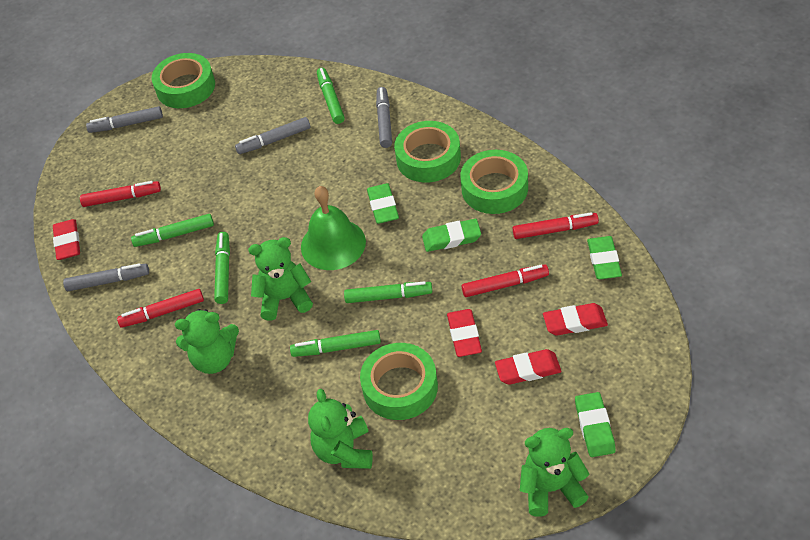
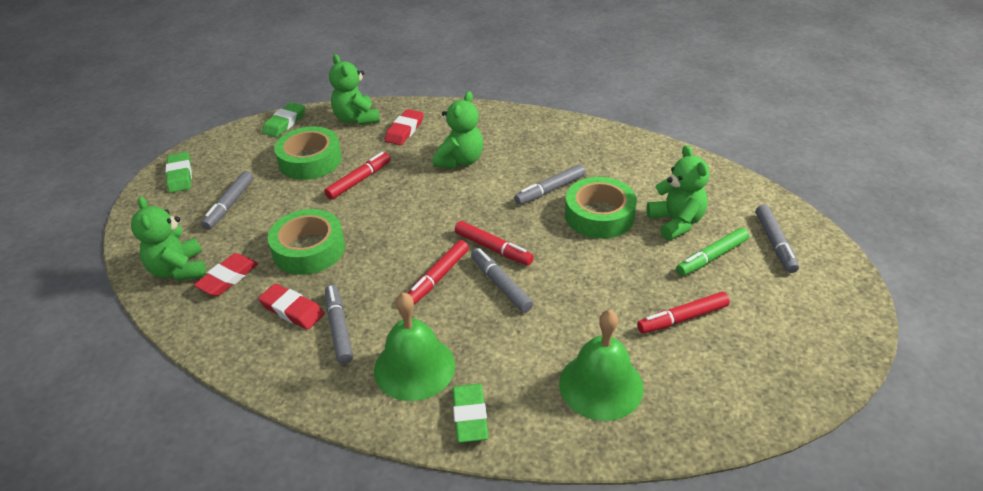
green bell: [301,186,366,270] = 1 -> [374,292,455,401] [559,310,644,421] = 2
green eraser: [367,183,399,224] [422,219,481,252] [575,392,616,457] [587,236,622,279] = 4 -> [166,152,192,193] [262,102,305,137] [452,384,489,443] = 3
green marker: [131,214,214,247] [214,232,230,304] [290,330,381,357] [317,68,345,124] [344,281,432,303] = 5 -> [676,228,749,276] = 1
green tape: [152,53,215,108] [360,343,438,420] [394,121,461,183] [460,150,528,214] = 4 -> [268,209,345,275] [274,127,342,180] [565,177,637,239] = 3
grey marker: [63,263,149,291] [86,106,163,133] [235,117,310,154] [376,87,392,148] = 4 -> [201,171,253,230] [325,285,353,364] [471,248,533,313] [514,164,585,205] [756,205,799,273] = 5
red eraser: [53,219,80,260] [447,309,482,357] [495,349,561,385] [543,303,608,336] = 4 -> [194,253,258,296] [258,284,324,330] [384,109,424,145] = 3

